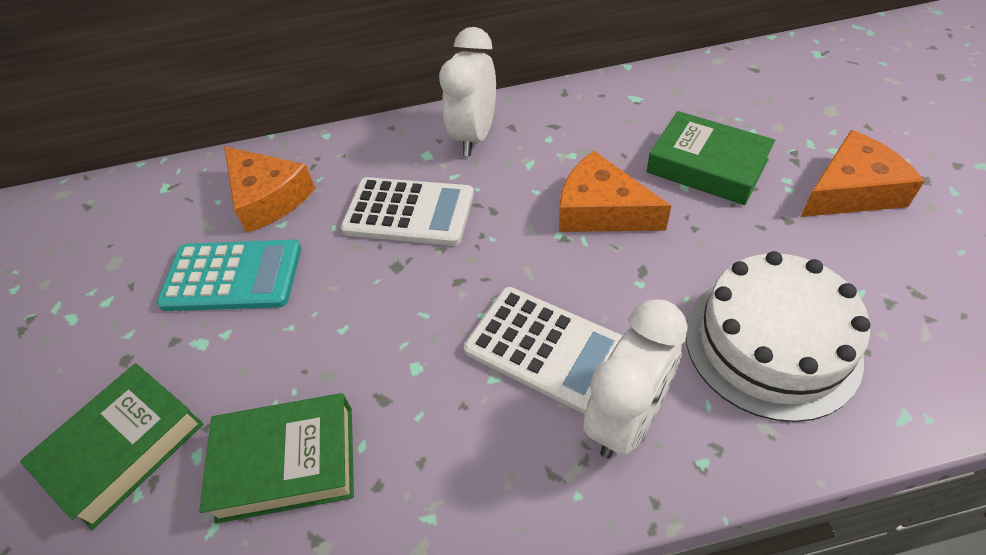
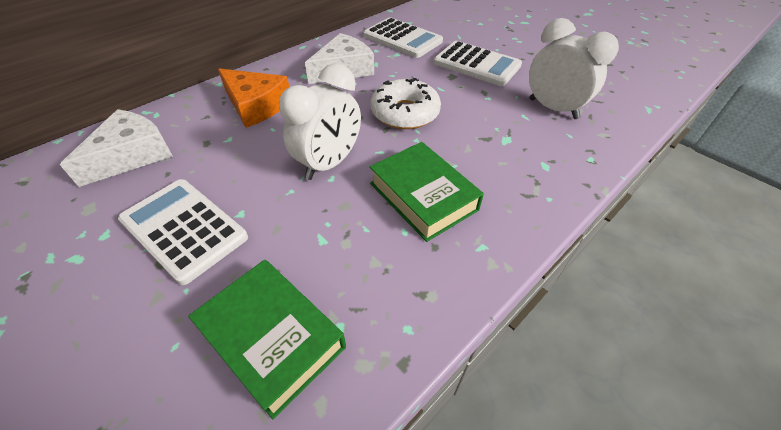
green book: [20,363,203,530] [199,393,354,524] [646,111,775,205] = 3 -> [188,260,346,419] [369,142,484,242] = 2
orange cheese: [224,146,315,233] [559,151,671,232] [800,130,925,217] = 3 -> [218,68,289,128] = 1
turquoise calculator: [157,239,301,311] = 1 -> none = 0
white cake: [686,251,870,422] = 1 -> none = 0
white calculator: [341,177,474,246] [464,287,623,414] = 2 -> [118,179,248,285] [364,17,443,58] [434,41,522,86] = 3
white cheese: none = 0 -> [60,109,173,187] [305,33,374,84] = 2
white donut: none = 0 -> [371,78,441,129] = 1

